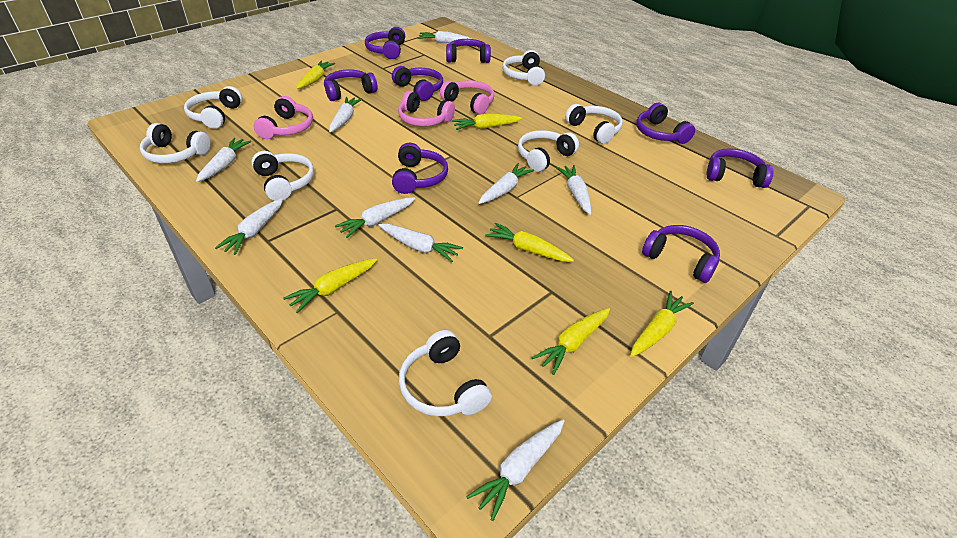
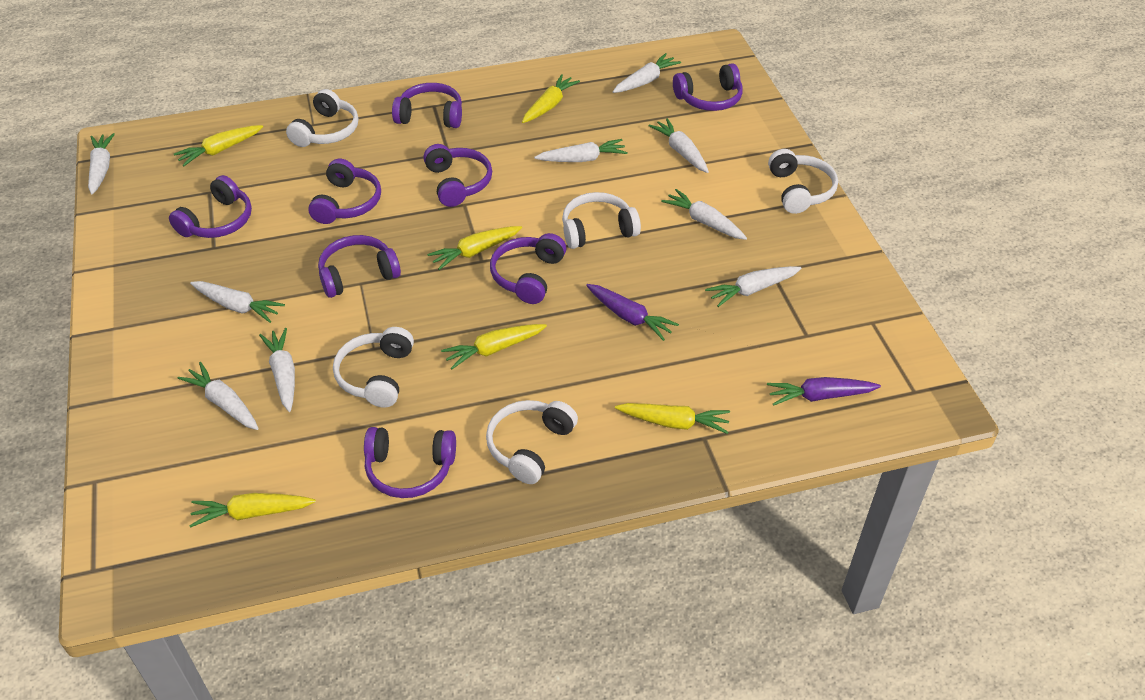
pink headphones: [253,96,313,139] [398,91,455,127] [440,80,494,115] = 3 -> none = 0
purple carrot: none = 0 -> [586,284,679,341] [767,377,881,406] = 2
white headphones: [140,123,211,163] [184,86,243,129] [252,151,314,201] [399,330,492,416] [502,50,545,85] [518,130,579,172] [565,104,623,144] = 7 -> [286,89,358,147] [333,327,414,407] [486,400,578,484] [562,192,641,249] [768,149,838,214] = 5

